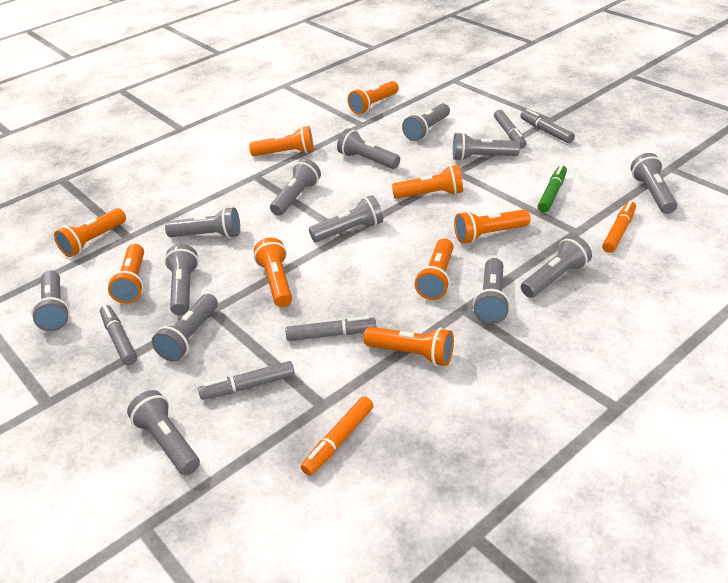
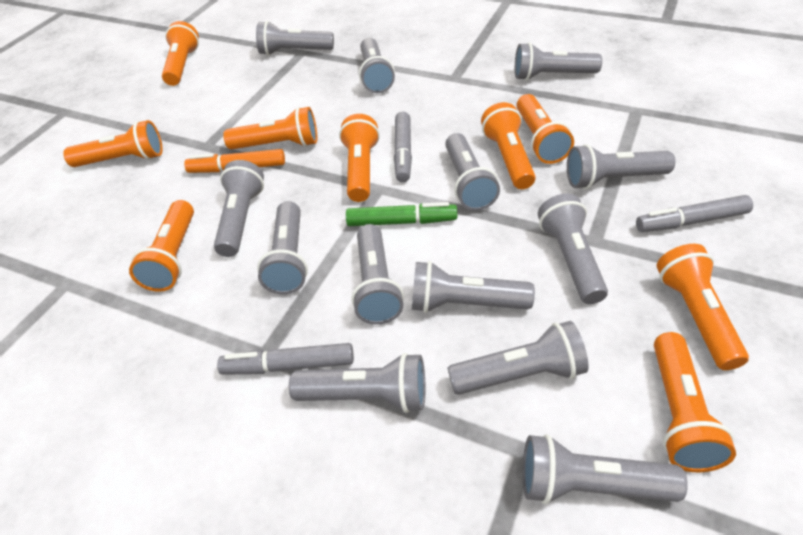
grey marker: [100,305,137,365] [198,361,295,400] [285,316,376,341] [494,110,526,149] [520,109,575,143] = 5 -> [217,343,354,375] [394,112,412,182] [636,195,753,232] = 3
orange marker: [301,396,374,476] [602,201,636,253] = 2 -> [184,149,285,173] = 1

